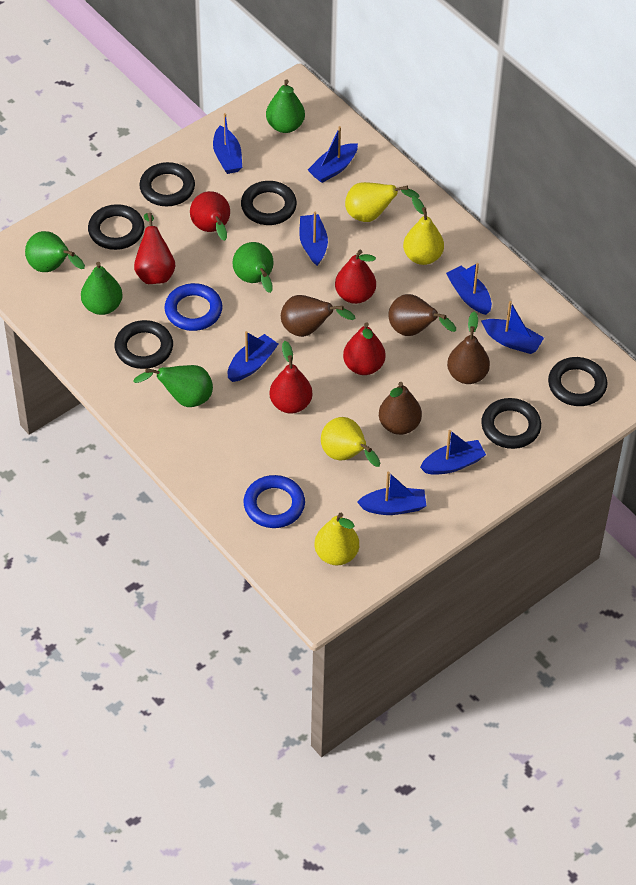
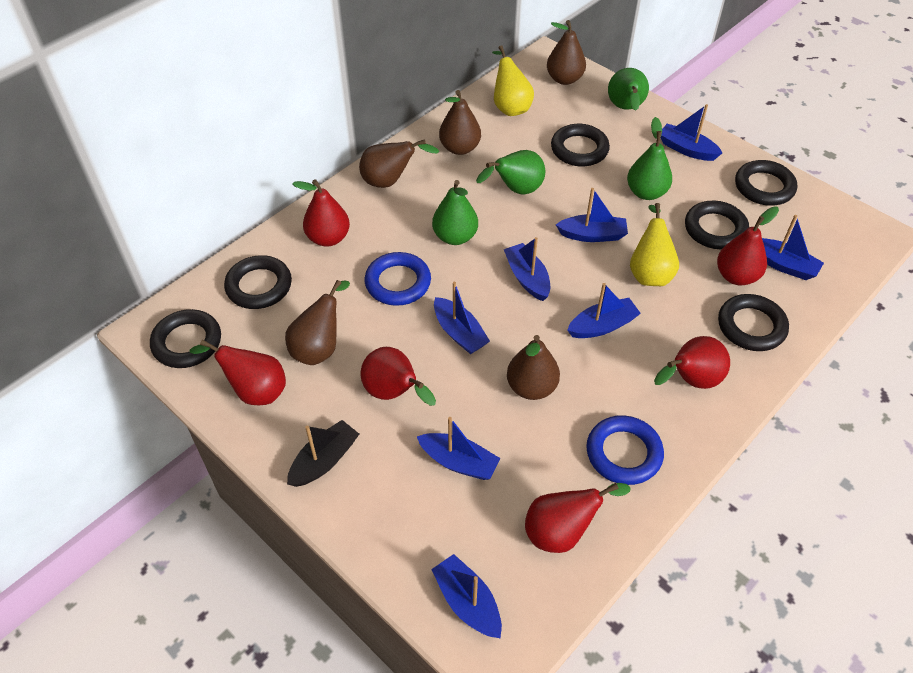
black boat: none = 0 -> [287,420,359,487] = 1
brown pear: [281,295,356,337] [379,382,422,435] [388,294,456,336] [447,311,490,384] = 4 -> [285,280,350,365] [359,139,439,188] [439,90,481,155] [507,335,560,400] [547,20,586,85] = 5
green pear: [25,231,85,272] [81,262,123,315] [133,365,213,407] [232,242,274,293] [266,80,305,133] = 5 -> [432,180,478,245] [476,150,545,194] [608,68,649,111] [627,117,672,200] = 4
red pear: [134,213,176,284] [190,191,230,241] [270,341,312,413] [335,250,376,304] [343,322,386,375] = 5 -> [190,340,286,405] [292,179,350,247] [361,347,436,406] [525,483,631,553] [654,336,730,389] [717,206,779,285] = 6
yellow pear: [315,513,359,565] [321,417,380,467] [345,182,420,222] [403,196,444,265] = 4 -> [492,45,534,116] [630,203,679,286] = 2

